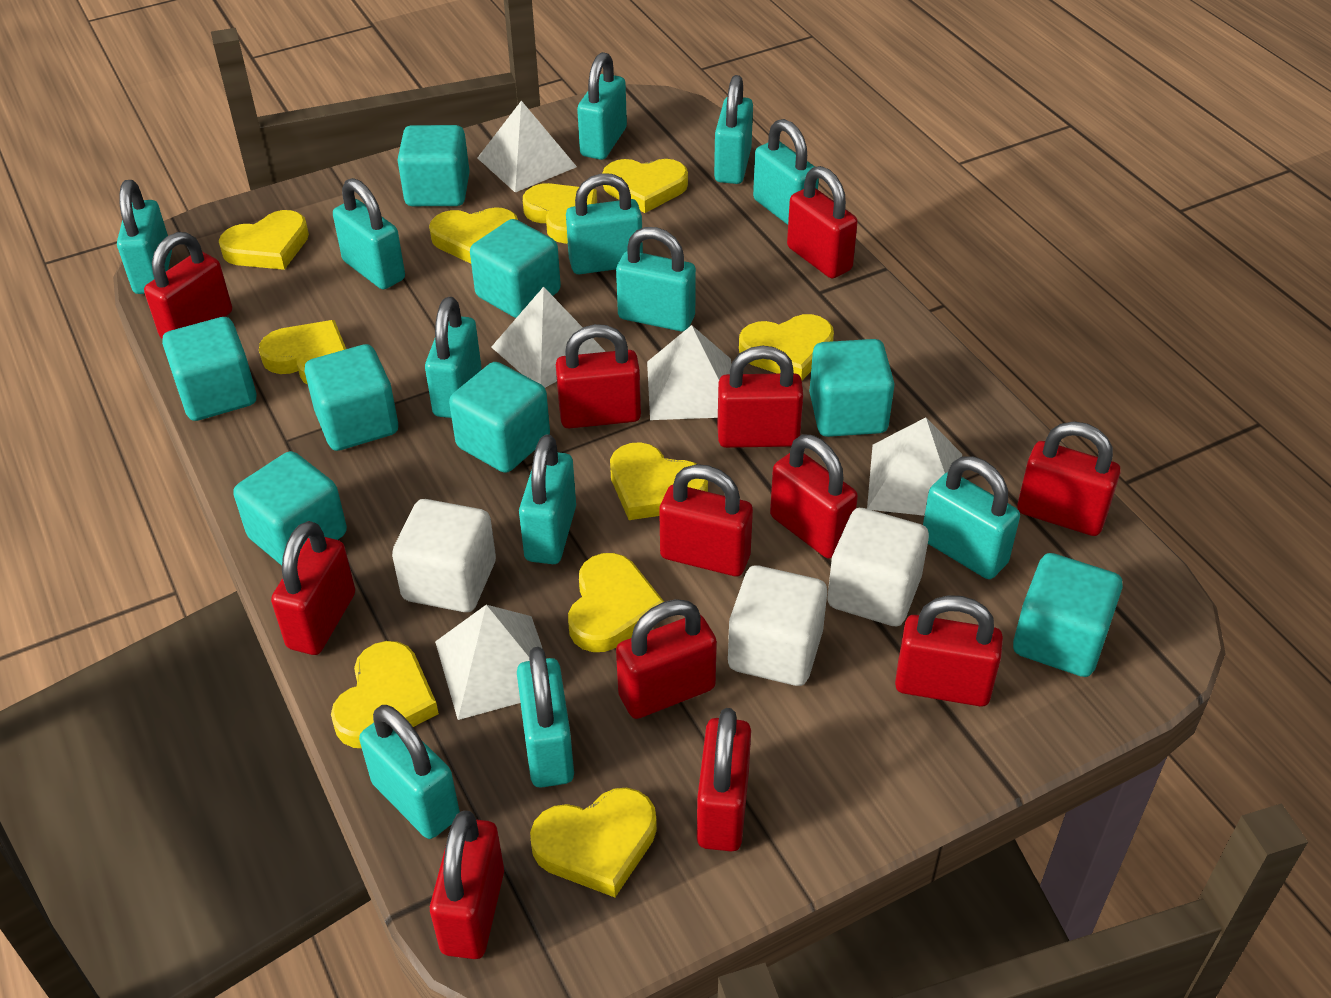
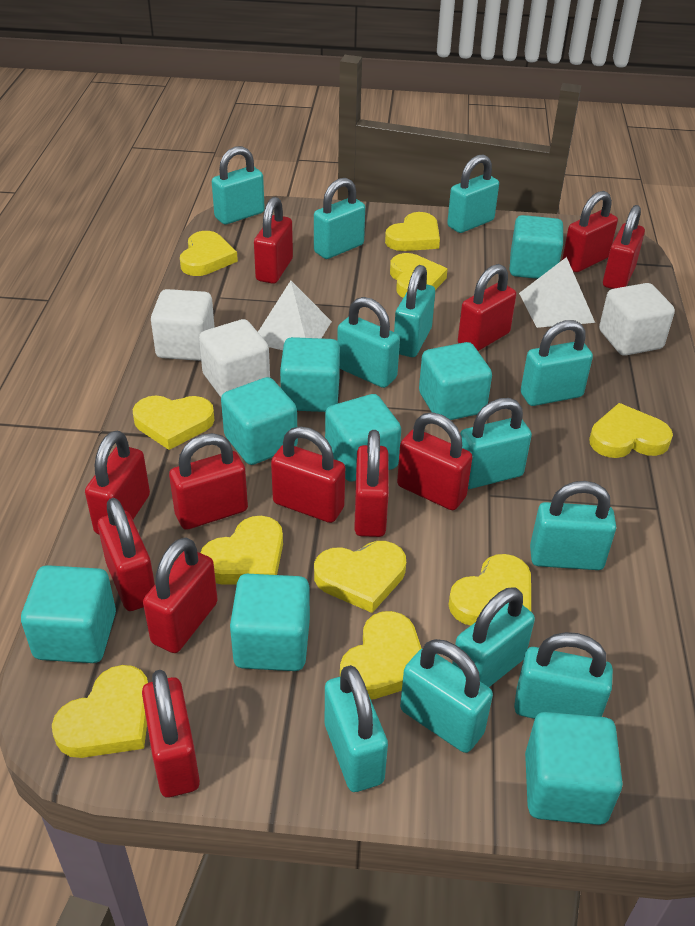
white pyramid: [435,605,543,720] [478,101,577,193] [491,287,606,388] [647,325,732,420] [867,417,962,516] = 5 -> [258,281,332,350] [519,257,595,328] = 2

